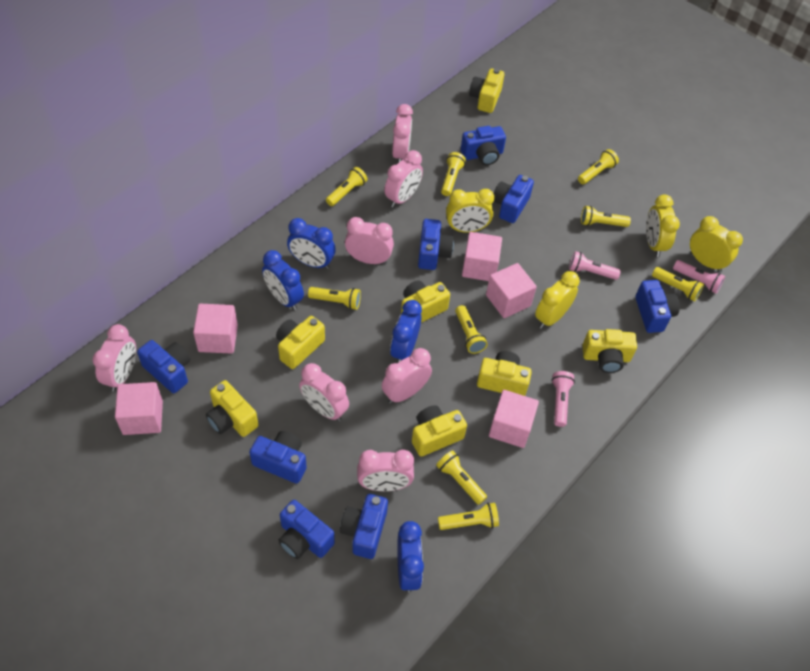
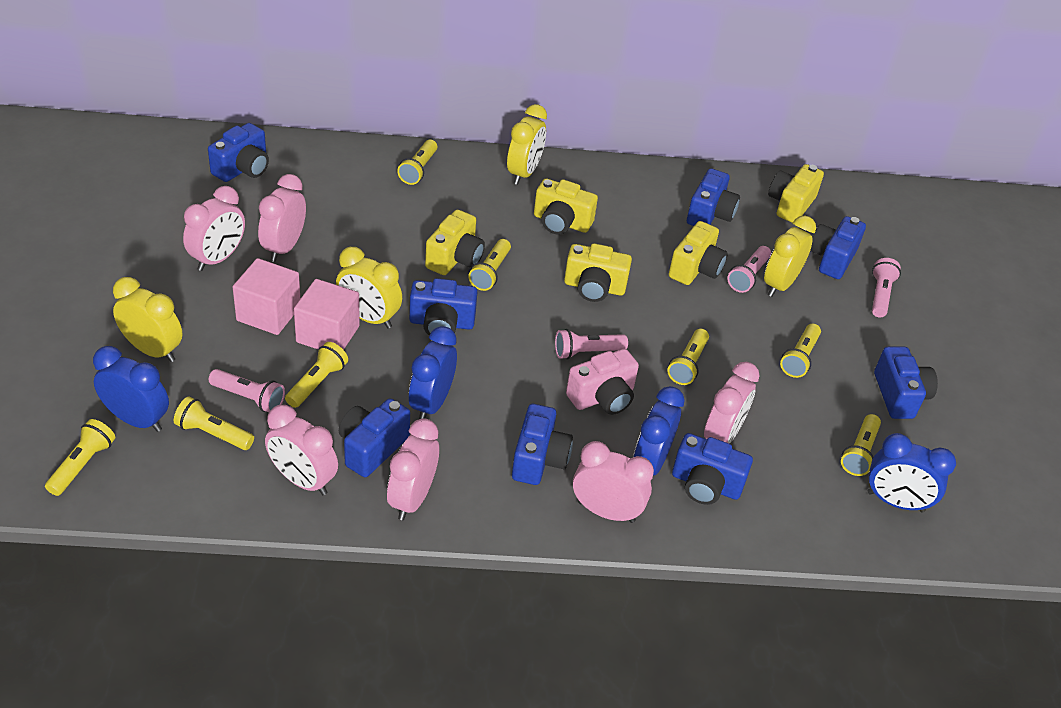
pink camera: none = 0 -> [566,349,639,415] = 1
pink clock: [93,324,136,392] [299,363,349,421] [345,217,394,264] [357,450,414,491] [382,348,432,404] [384,150,423,208] [392,104,413,163] = 7 -> [183,186,245,271] [258,174,306,262] [265,405,338,495] [387,419,439,520] [573,441,654,523] [704,362,759,444] = 6
pink cube: [115,382,163,435] [193,304,238,354] [462,232,502,281] [486,263,537,318] [489,390,539,448] = 5 -> [233,258,300,335] [294,279,360,350] = 2
pink flashlight: [551,371,575,427] [569,251,621,280] [673,260,725,293] = 3 -> [209,369,285,412] [555,329,628,359] [727,246,771,293] [872,258,901,317] = 4
yellow camera: [206,380,258,437] [276,316,325,369] [401,280,450,323] [412,405,467,457] [469,68,504,113] [477,351,532,396] [582,329,637,373] = 7 -> [425,210,485,275] [534,179,598,235] [564,243,632,302] [669,221,728,285] [768,164,824,223] = 5
yellow flashlight: [308,287,361,310] [326,167,367,206] [436,450,487,505] [438,503,499,530] [441,152,466,196] [455,305,488,354] [578,149,619,184] [581,206,631,227] [652,267,704,302] = 9 -> [45,419,115,496] [174,397,254,450] [285,342,348,408] [397,140,437,185] [468,239,511,291] [667,329,709,385] [780,324,821,378] [841,414,881,476] = 8

